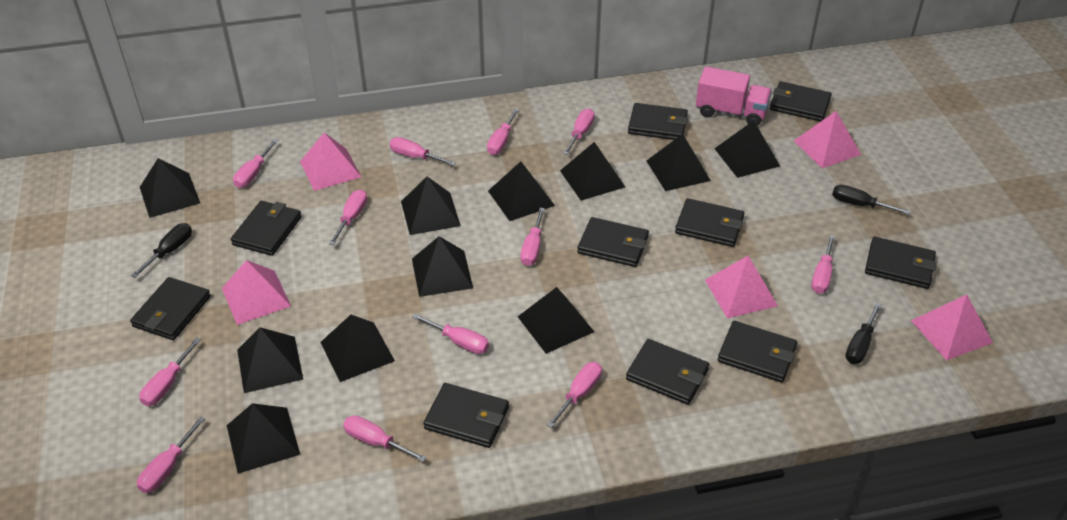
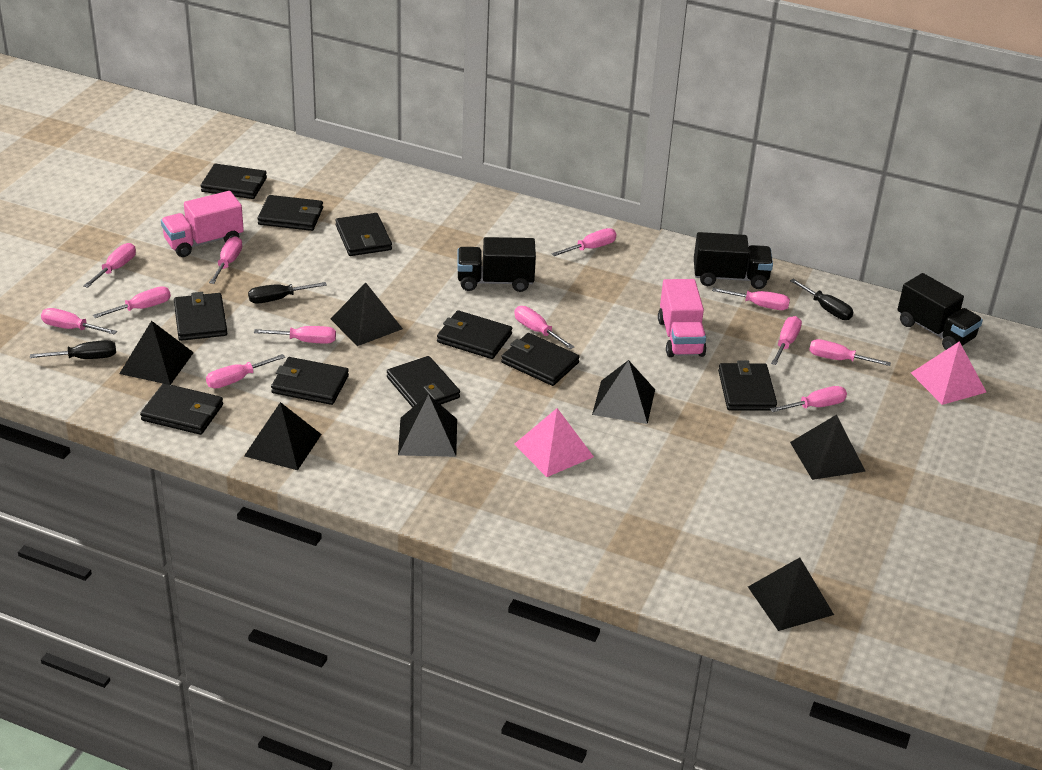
black pyramid: [140,158,200,218] [227,403,300,474] [237,327,303,393] [320,315,395,382] [401,177,461,235] [412,236,473,297] [488,161,555,221] [518,287,594,354] [560,142,625,201] [647,134,711,191] [714,121,780,178] = 11 -> [119,321,194,385] [244,402,322,470] [331,283,403,346] [398,394,457,457] [592,360,655,424] [748,557,834,631] [790,415,866,480] = 7
black truck: none = 0 -> [457,237,536,292] [694,232,773,289] [897,273,983,350] = 3
pink pyramid: [222,260,291,325] [300,132,361,191] [705,256,778,318] [794,111,861,168] [911,295,993,360] = 5 -> [514,408,594,477] [911,341,987,405] = 2
pink truck: [696,67,772,126] = 1 -> [161,191,244,257] [658,279,706,357] = 2

